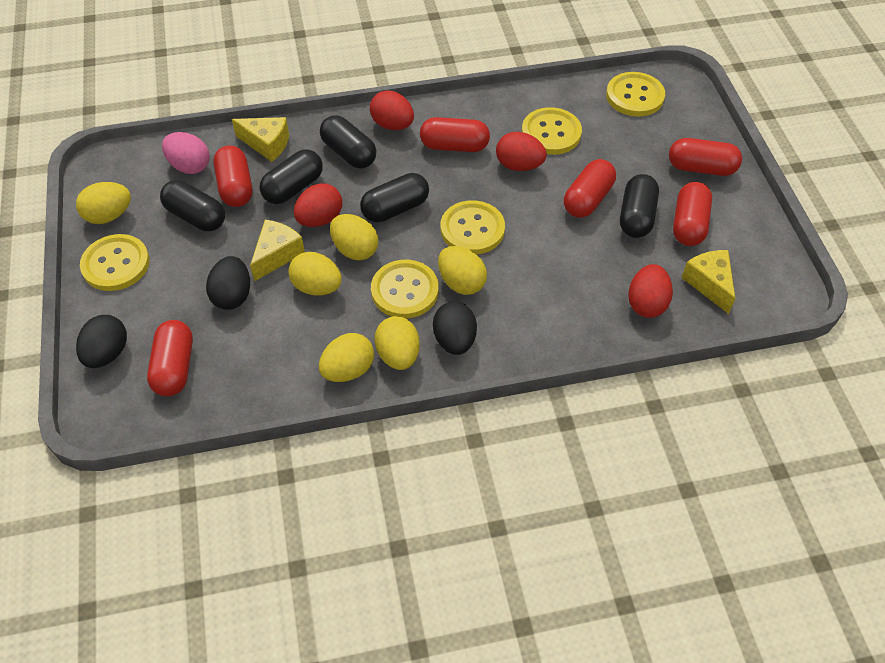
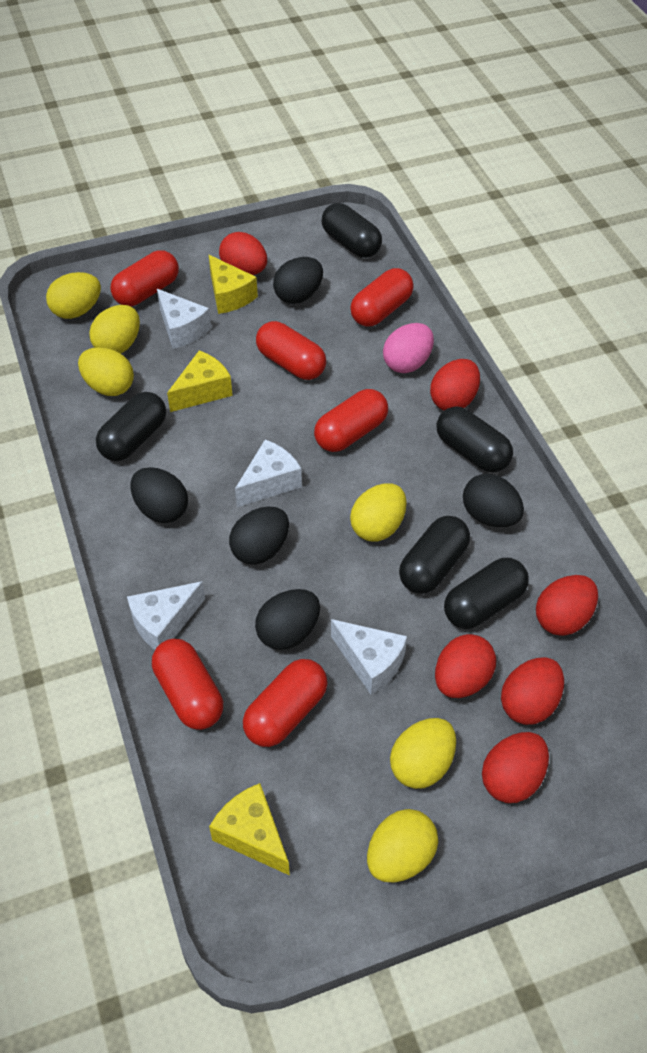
black egg: [76,315,127,368] [206,256,250,310] [433,302,477,355] = 3 -> [130,467,188,523] [229,506,289,565] [255,589,320,650] [273,257,323,304] [463,474,524,527] = 5
red egg: [294,183,342,227] [370,90,414,130] [496,132,547,171] [628,264,673,318] = 4 -> [219,232,267,275] [430,359,480,411] [435,634,496,698] [482,732,549,803] [501,657,564,725] [536,575,598,636] = 6
white cheese: none = 0 -> [127,581,205,650] [157,289,211,349] [235,439,302,507] [331,619,407,695] = 4
yellow button: [80,234,150,291] [371,260,439,318] [441,200,505,255] [522,107,582,155] [606,72,665,117] = 5 -> none = 0

